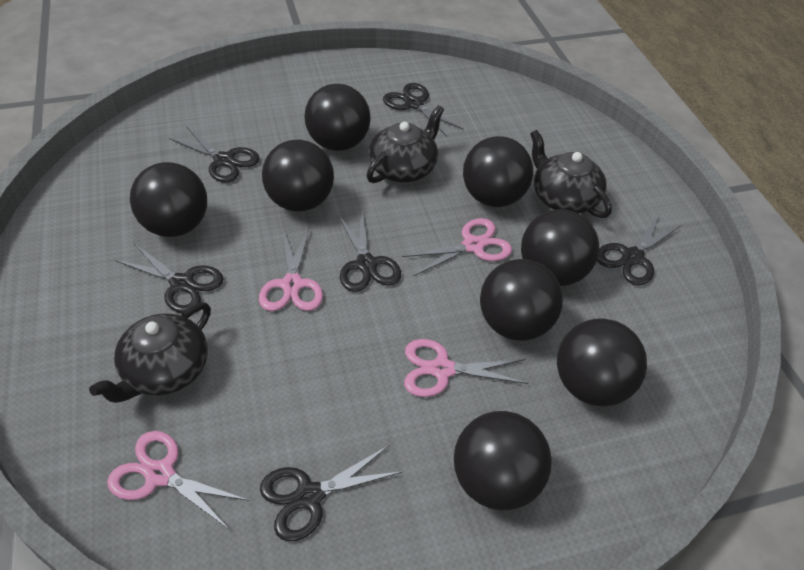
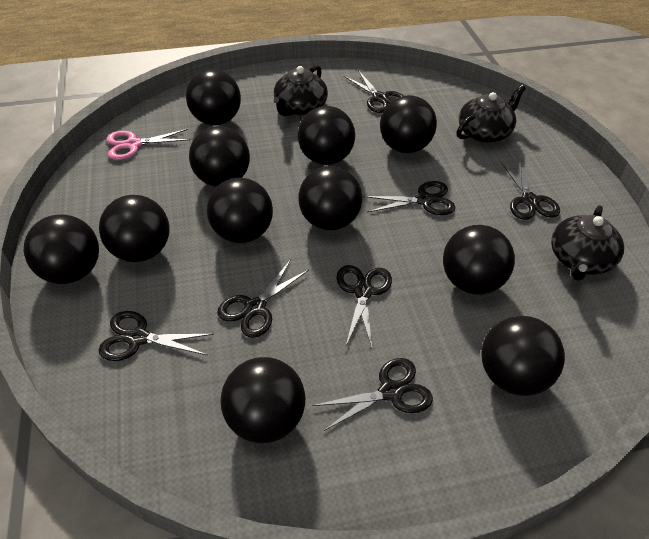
black ball: [130,162,207,237] [262,140,334,211] [305,84,370,151] [454,411,552,511] [463,136,533,207] [480,259,563,341] [521,209,599,286] [557,318,647,406] = 8 -> [24,215,99,284] [99,195,170,262] [186,69,241,125] [189,126,250,187] [207,178,273,243] [221,357,305,443] [298,106,355,165] [299,166,362,230] [380,95,437,153] [443,225,515,294] [481,316,565,396] = 11
black scissors: [114,243,224,313] [169,126,260,182] [260,445,404,541] [338,212,401,292] [383,83,464,137] [597,215,682,285] = 6 -> [99,311,214,361] [217,260,309,338] [313,358,433,431] [336,265,392,348] [344,70,404,113] [363,181,456,215] [501,161,560,220] = 7
pink scissors: [107,431,250,530] [259,228,323,311] [402,218,512,276] [404,339,528,397] = 4 -> [107,129,191,160] = 1

